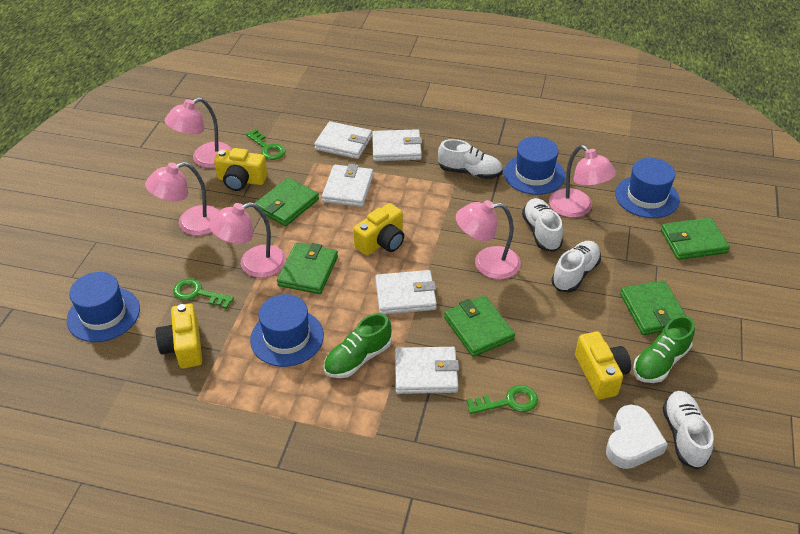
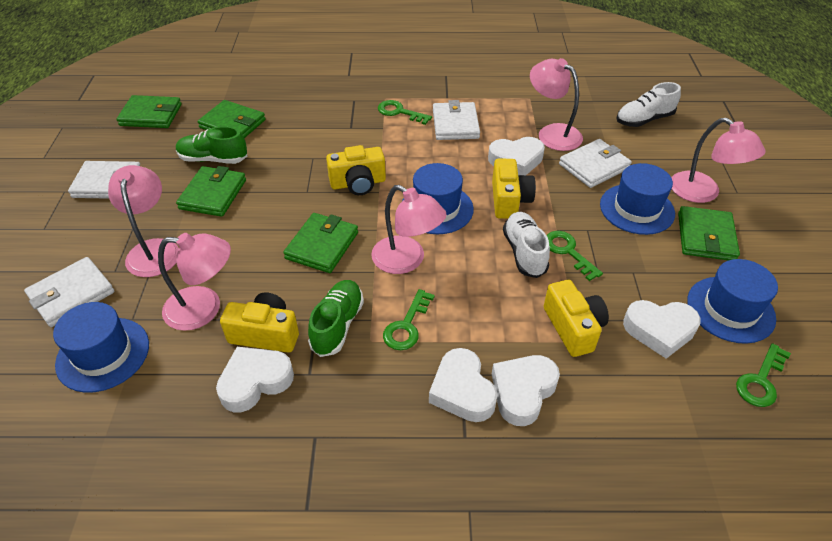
green key: [173,278,234,309] [246,129,286,160] [466,385,538,414] = 3 -> [378,100,432,125] [383,289,435,350] [547,231,603,281] [736,343,791,407] = 4
white heart: [606,405,668,469] = 1 -> [216,347,294,413] [429,348,498,422] [488,137,545,175] [492,355,560,426] [623,300,701,359] = 5
white shoe: [438,139,503,179] [522,198,563,252] [551,241,601,292] [662,391,714,469] = 4 -> [503,212,550,278] [616,82,681,127] = 2
white wallet: [314,121,372,159] [322,164,373,207] [372,129,422,161] [375,270,437,314] [395,347,459,394] = 5 -> [24,257,115,327] [68,161,140,199] [433,100,480,140] [559,139,632,188] = 4

